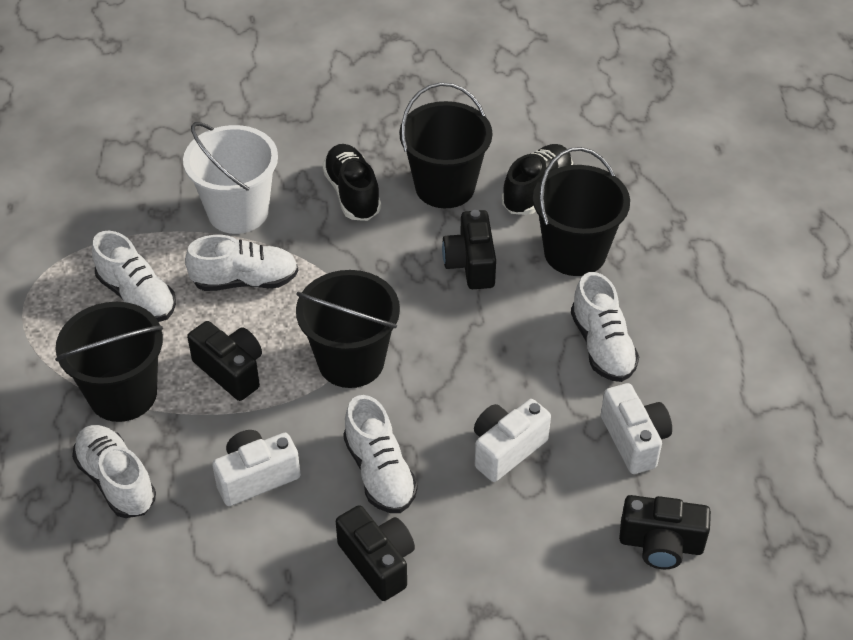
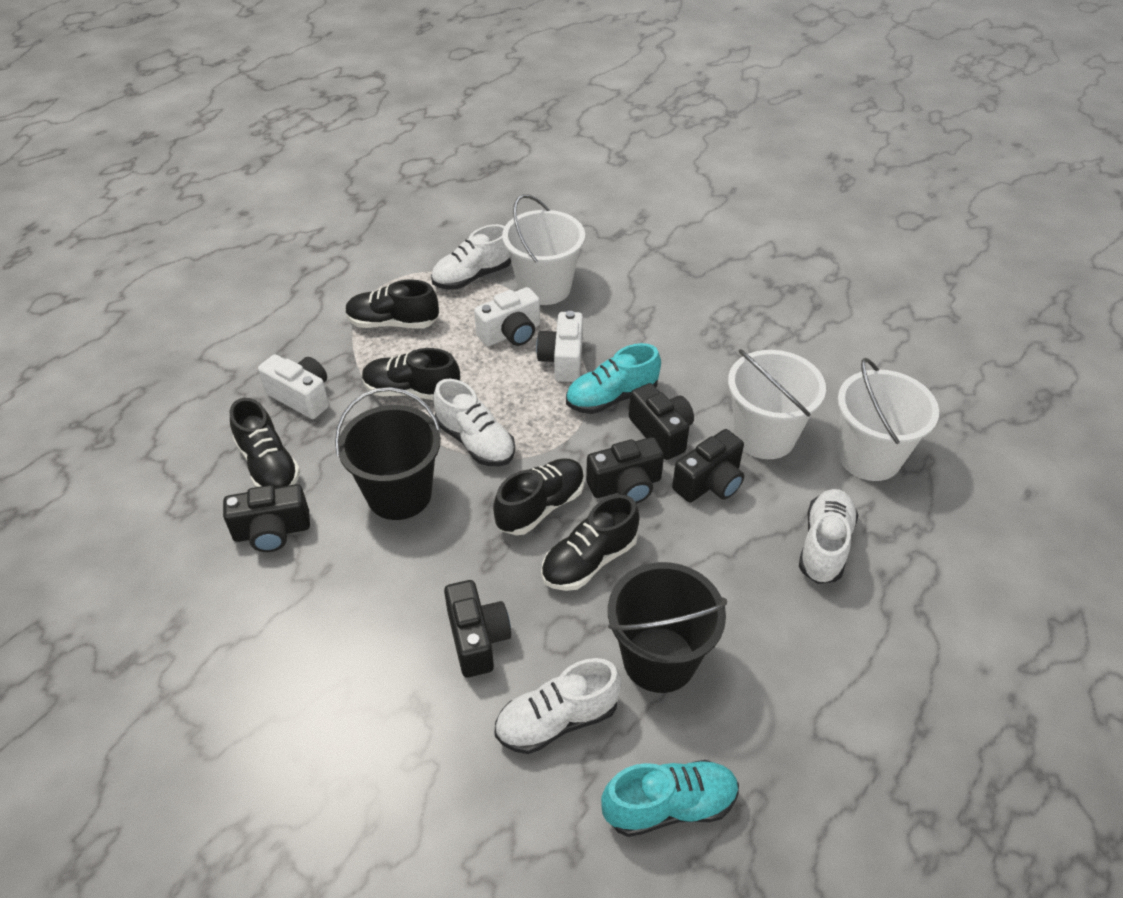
black bucket: [55,302,163,422] [296,270,400,388] [399,82,493,208] [533,147,630,276] = 4 -> [335,387,441,520] [608,562,727,693] = 2
black camera: [187,321,262,401] [336,505,415,601] [442,210,496,289] [619,495,711,569] = 4 -> [223,484,310,552] [444,580,511,677] [586,437,664,504] [629,383,694,460] [672,429,744,503] = 5
black shoe: [322,144,381,221] [502,144,573,215] = 2 -> [230,398,300,488] [345,279,439,328] [362,348,460,400] [493,458,584,535] [541,495,639,591] = 5
turquoise shoe: none = 0 -> [566,343,661,414] [601,760,739,837] = 2
white bucket: [183,122,278,234] = 1 -> [502,194,585,305] [728,349,826,459] [838,358,939,481] = 3
white shoe: [72,425,156,518] [92,231,176,322] [185,235,298,291] [343,395,418,513] [571,272,639,382] = 5 -> [431,224,511,290] [433,379,515,466] [495,658,622,754] [799,489,858,584] = 4

